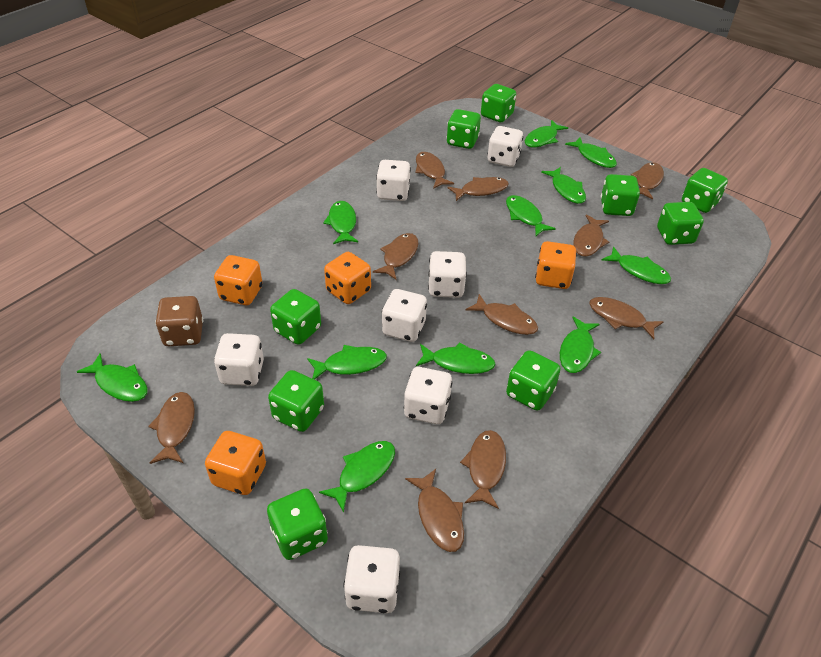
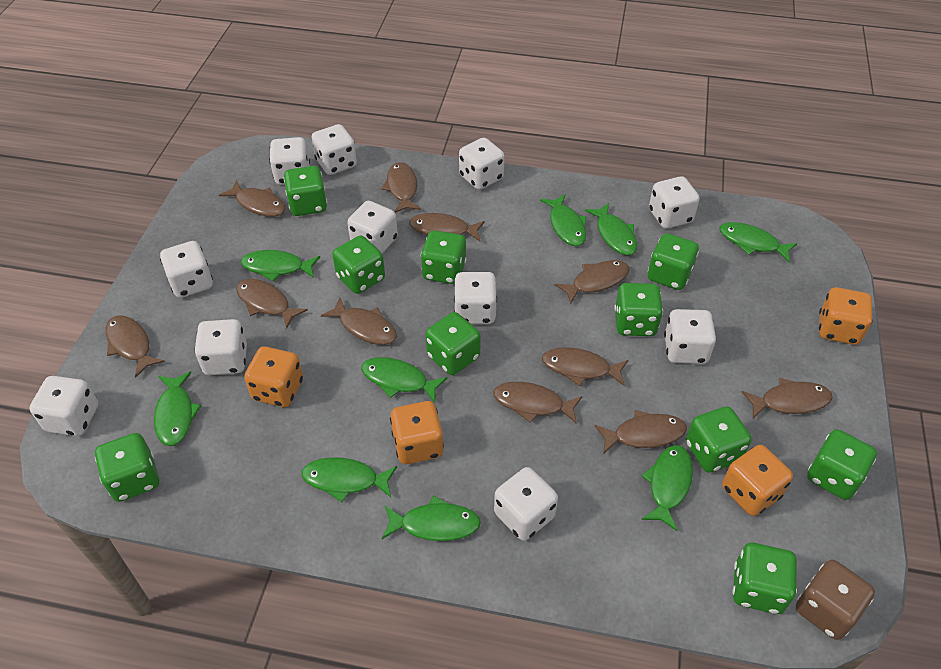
brown fish: [148,392,195,464] [373,233,418,280] [405,469,464,552] [415,152,454,189] [447,177,509,201] [460,430,506,509] [465,294,538,335] [573,214,609,257] [589,297,664,339] [631,162,664,200] = 10 -> [105,315,165,378] [219,180,286,217] [236,279,308,329] [321,297,397,345] [381,162,421,213] [409,213,485,241] [493,382,582,424] [542,347,628,386] [554,260,630,304] [595,410,687,454] [742,378,833,418] = 11
green dice: [267,489,328,560] [268,370,324,432] [270,289,321,345] [446,109,481,149] [481,84,516,122] [506,350,561,411] [601,174,640,216] [657,202,704,245] [682,168,728,213] = 9 -> [95,433,159,502] [284,166,327,216] [332,236,385,294] [421,230,467,284] [426,312,481,375] [614,283,663,336] [648,233,699,290] [686,406,752,473] [732,543,797,614] [807,429,877,500] = 10
green fish: [77,353,148,402] [307,345,387,380] [319,441,395,513] [323,201,358,244] [416,342,496,374] [506,195,556,236] [525,120,568,147] [541,167,586,204] [560,316,601,373] [565,137,617,168] [602,246,671,284] = 11 -> [154,371,201,446] [241,250,320,281] [302,457,397,502] [361,357,447,403] [382,496,481,541] [540,194,587,246] [585,203,637,255] [641,445,693,531] [720,222,797,262] = 9
white dice: [214,333,264,386] [343,545,400,613] [376,160,411,201] [382,289,427,342] [404,367,452,424] [428,251,467,298] [487,126,523,167] = 7 -> [30,376,98,436] [160,241,213,298] [194,319,247,375] [269,137,310,185] [312,124,357,175] [347,201,398,253] [454,272,497,324] [459,138,504,190] [494,467,558,541] [649,176,700,229] [664,309,716,364] = 11

